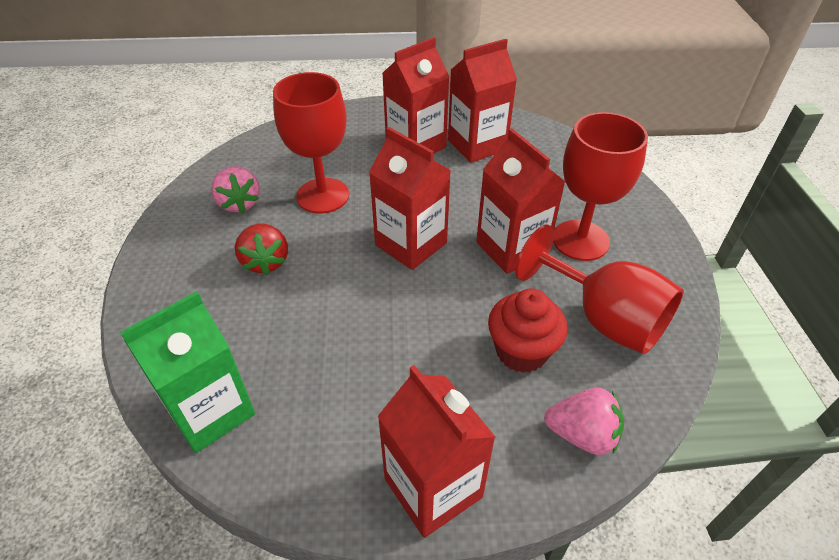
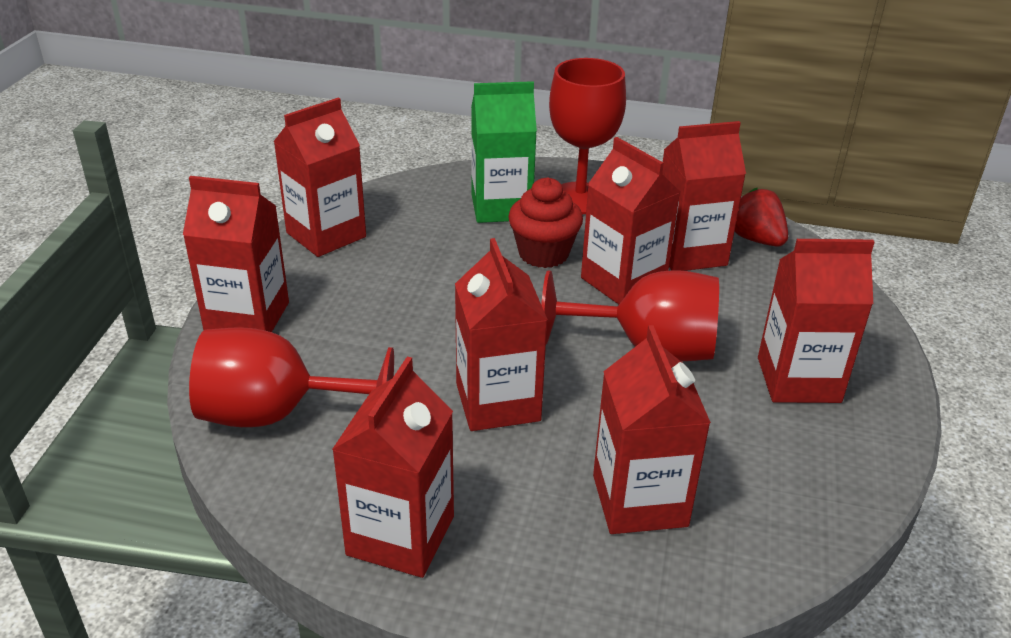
pink strawberry: [211,166,260,213] [544,388,624,455] = 2 -> none = 0
red carton: [369,127,451,270] [378,365,495,538] [382,37,449,153] [448,39,517,163] [476,128,565,274] = 5 -> [183,176,289,332] [273,98,366,257] [332,357,454,578] [455,238,548,431] [581,137,680,304] [593,325,711,534] [662,121,746,271] [758,239,875,403] = 8

